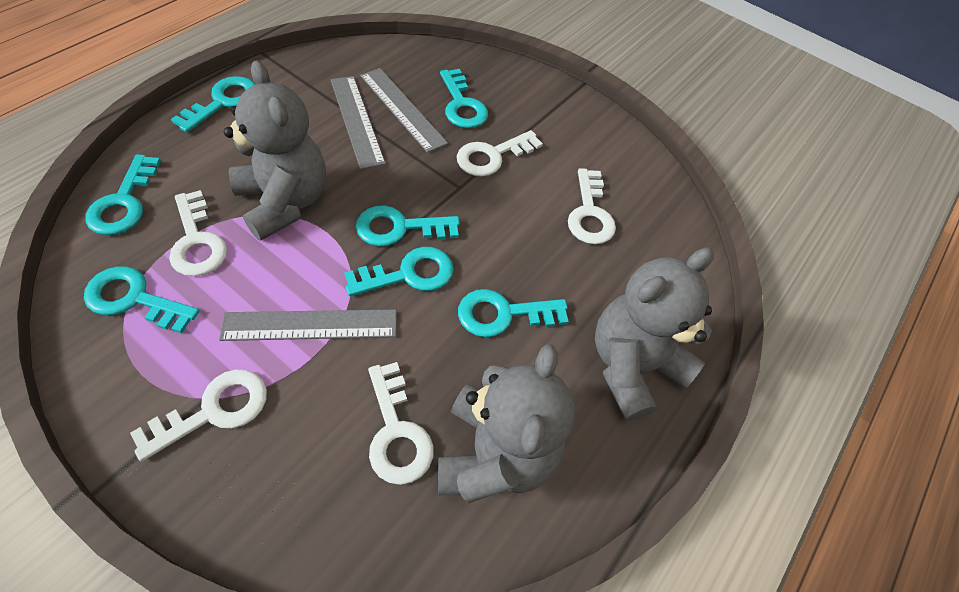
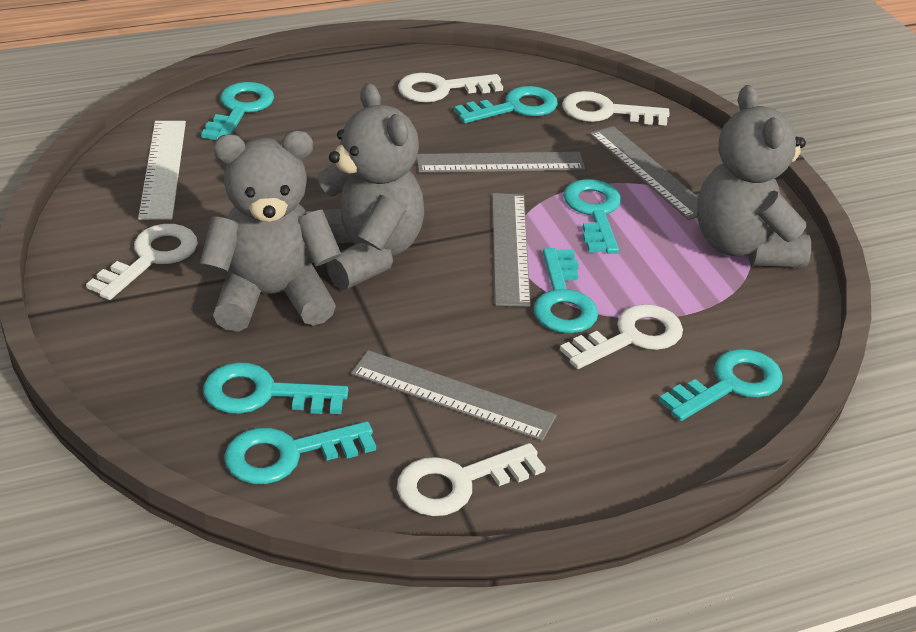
grey ruler: [219,309,397,341] [331,76,386,169] [360,68,448,153] = 3 -> [351,350,556,441] [417,152,585,173] [492,193,531,307] [590,126,698,220] = 4
white ruler: none = 0 -> [138,121,186,220] = 1

